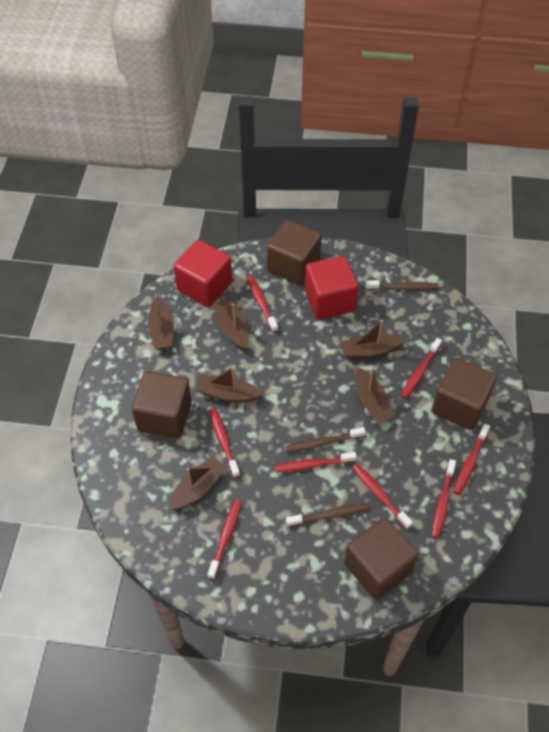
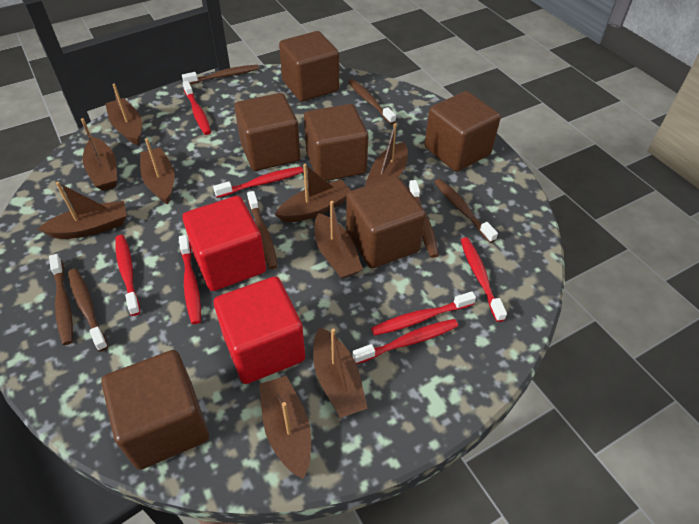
brown boat: [148,295,174,349] [168,456,226,510] [196,367,263,402] [213,299,248,350] [341,320,405,359] [355,367,394,423] = 6 -> [38,182,127,239] [81,118,117,191] [105,83,142,146] [140,138,174,205] [259,376,311,479] [275,164,351,222] [313,327,368,418] [314,201,363,279] [365,123,408,186] = 9
brown cube: [132,371,192,438] [267,220,322,285] [344,517,419,600] [432,358,497,430] = 4 -> [101,350,209,470] [234,93,300,171] [279,31,339,102] [304,104,368,181] [346,177,426,268] [425,91,501,172] = 6
brown toothbrush: [286,427,366,452] [286,503,370,527] [366,280,438,290] = 3 -> [49,254,73,345] [68,269,108,352] [182,65,259,84] [247,191,278,269] [348,79,396,124] [408,180,439,258] [434,179,498,243] = 7
red toothbrush: [207,499,242,579] [209,408,240,478] [247,275,278,333] [274,452,357,472] [352,464,413,529] [401,338,442,399] [432,459,456,538] [453,424,490,495] = 8 -> [115,235,140,316] [179,235,201,324] [182,81,211,135] [213,167,304,198] [352,319,458,364] [371,291,476,336] [461,237,507,322] = 7

